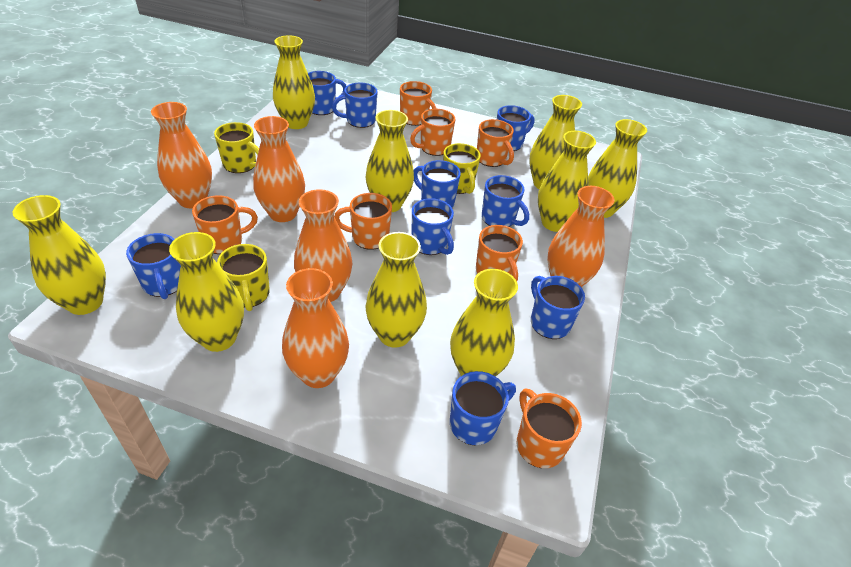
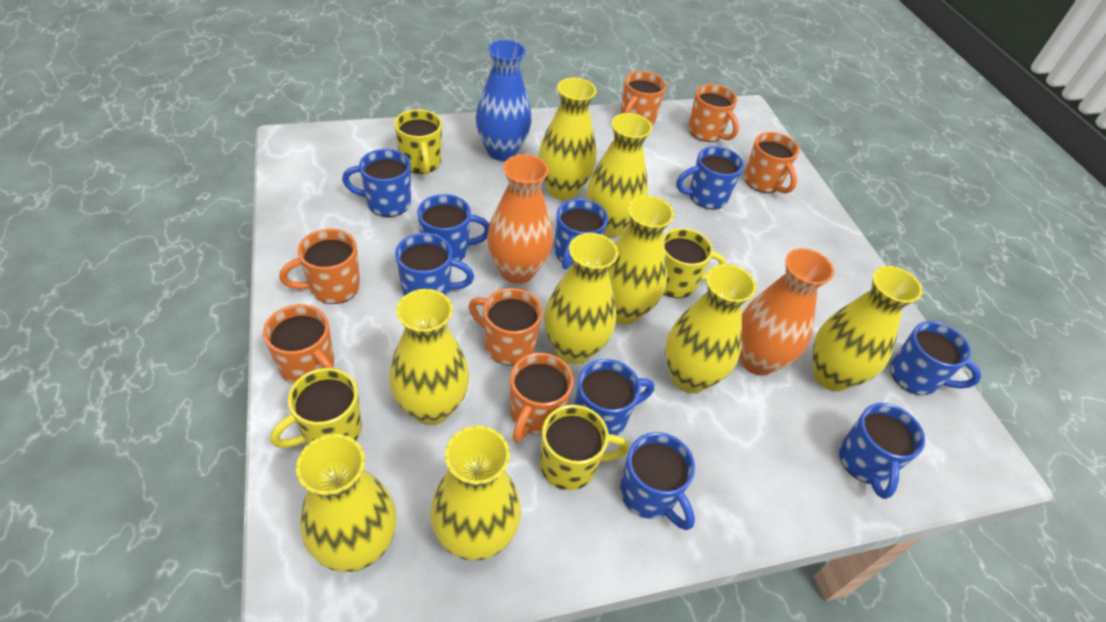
blue vase: none = 0 -> [476,40,532,161] = 1
orange vase: [151,102,212,208] [253,116,305,222] [282,268,349,388] [294,189,352,302] [547,186,615,287] = 5 -> [487,154,553,284] [739,248,834,376] = 2
yellow mug: [214,122,259,173] [217,244,270,311] [443,143,481,194] = 3 -> [270,368,362,448] [394,109,442,175] [540,405,629,490] [663,228,727,298] = 4

